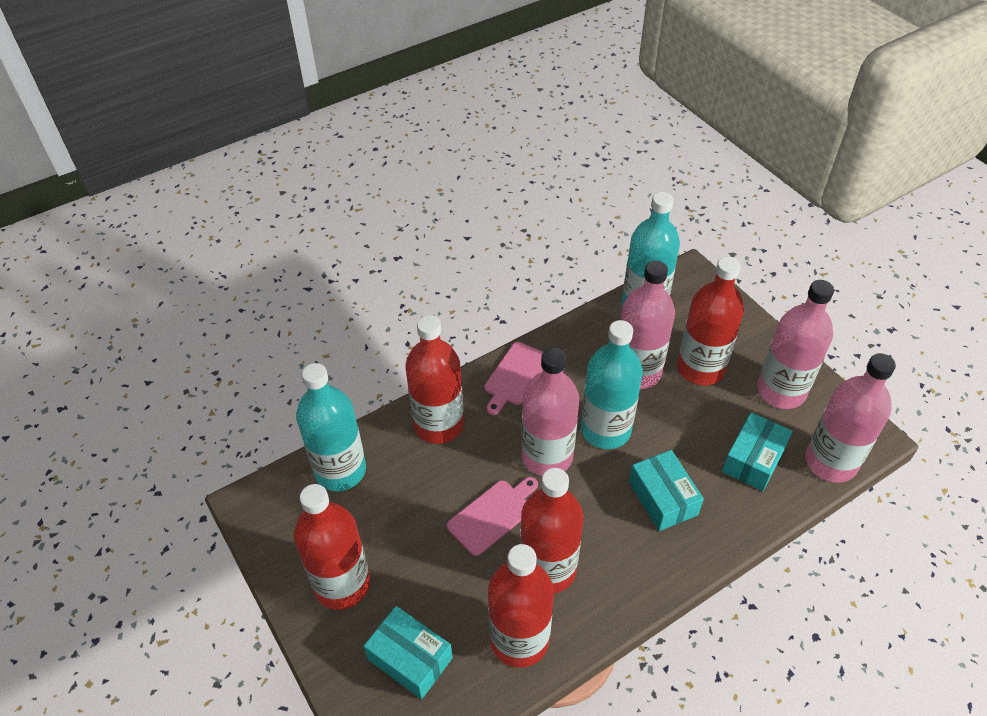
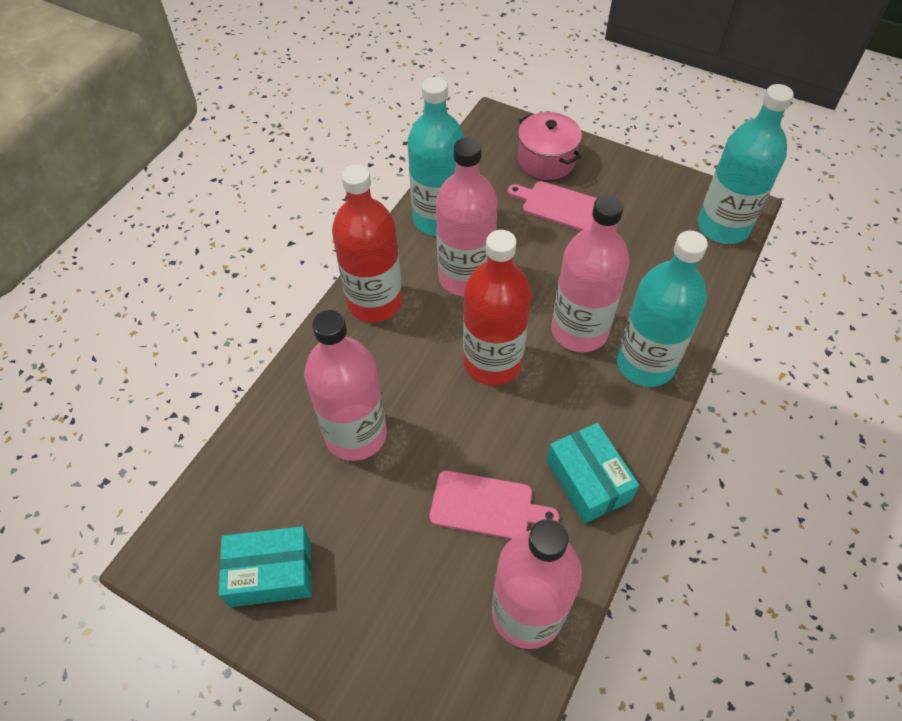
pink pot: none = 0 -> [518,112,582,180] = 1
red bottle: [294,484,370,610] [406,315,464,444] [488,544,554,668] [520,468,583,594] [677,257,744,386] = 5 -> [332,164,403,322] [463,230,531,386] = 2
turquoise box: [363,606,453,699] [629,450,704,531] [722,412,792,491] = 3 -> [219,526,312,607] [546,423,639,524] = 2

